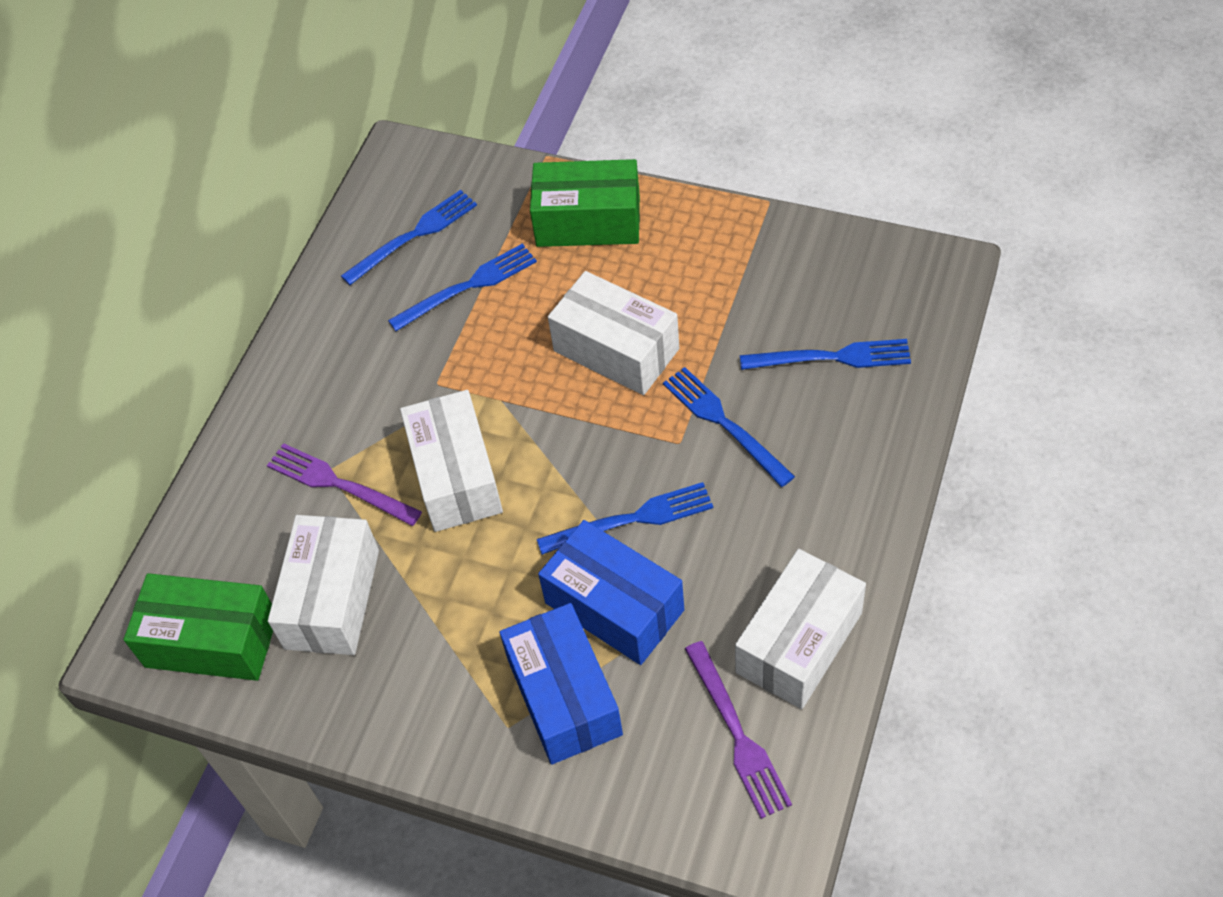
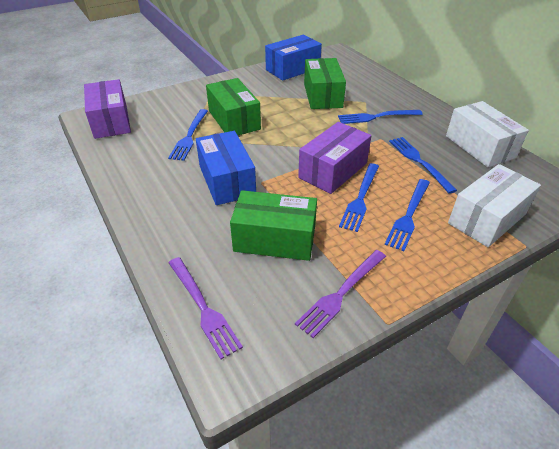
green box: [124,573,273,681] [530,159,640,247] = 2 -> [206,78,261,135] [230,190,317,261] [304,58,346,109] = 3
purple box: none = 0 -> [84,79,131,139] [298,122,371,194] = 2
white box: [268,515,379,655] [400,390,503,532] [548,271,679,395] [735,549,866,709] = 4 -> [446,101,529,167] [448,164,541,247] = 2

